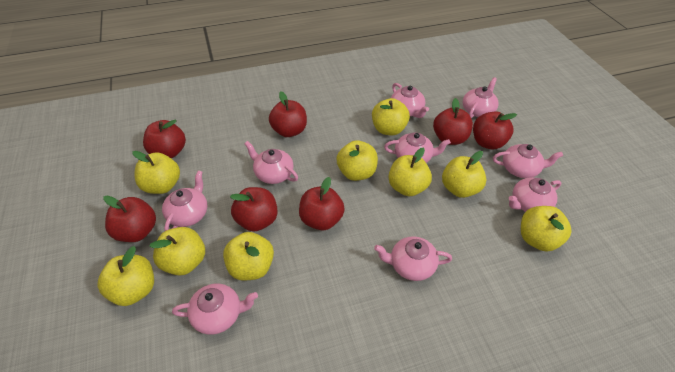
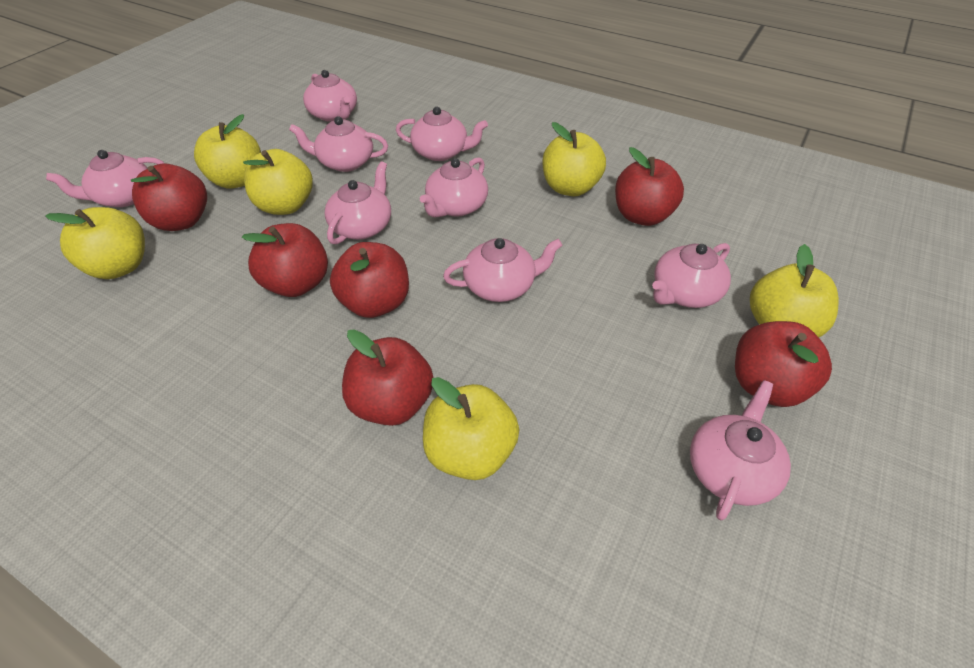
red apple: [103,196,156,242] [143,120,186,158] [230,187,278,232] [269,92,307,137] [299,177,345,230] [433,98,473,145] [473,111,517,149] = 7 -> [130,163,207,231] [242,223,328,297] [330,242,409,318] [342,329,434,426] [615,147,684,226] [735,321,832,407] = 6
yellow apple: [97,246,154,306] [133,151,180,194] [149,227,205,276] [223,232,274,281] [336,140,378,181] [372,98,410,135] [388,148,432,196] [442,151,486,198] [521,206,571,251] = 9 -> [45,207,145,279] [194,114,261,189] [243,149,313,215] [423,377,519,480] [542,122,606,196] [750,244,839,337] = 6

